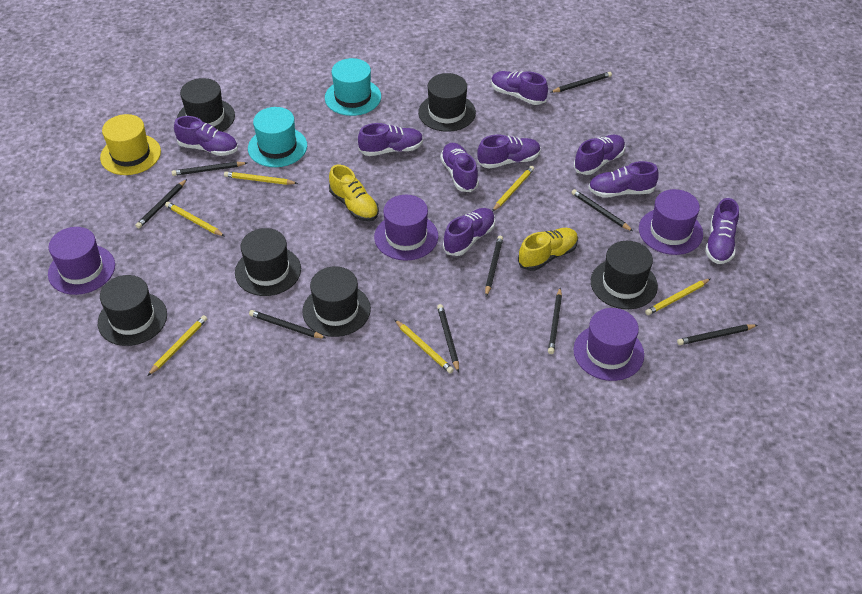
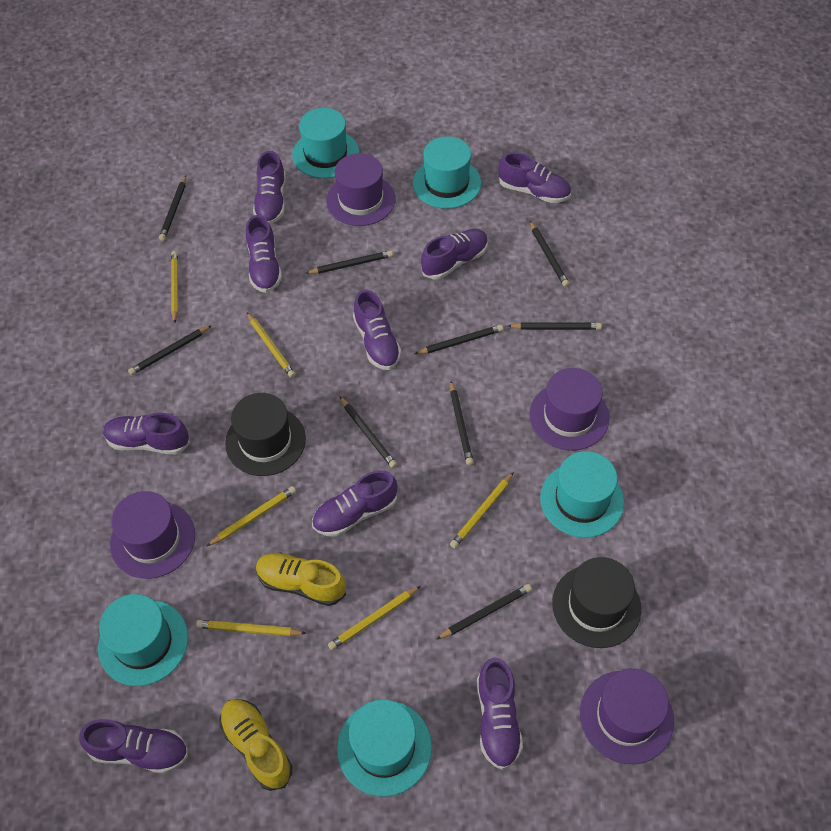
black hat: [98,275,167,346] [177,78,235,132] [235,228,301,296] [302,266,371,337] [418,73,476,132] [591,241,658,309] = 6 -> [225,393,306,476] [553,557,641,648] = 2
turquoise hat: [248,107,307,167] [325,58,381,116] = 2 -> [98,594,188,686] [292,108,359,178] [337,699,432,797] [413,136,481,209] [540,451,624,538] = 5
yellow hat: [100,114,161,175] = 1 -> none = 0

